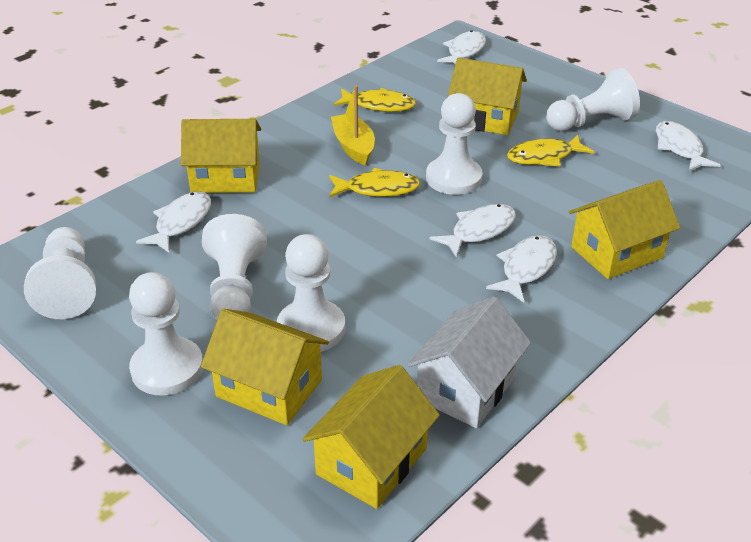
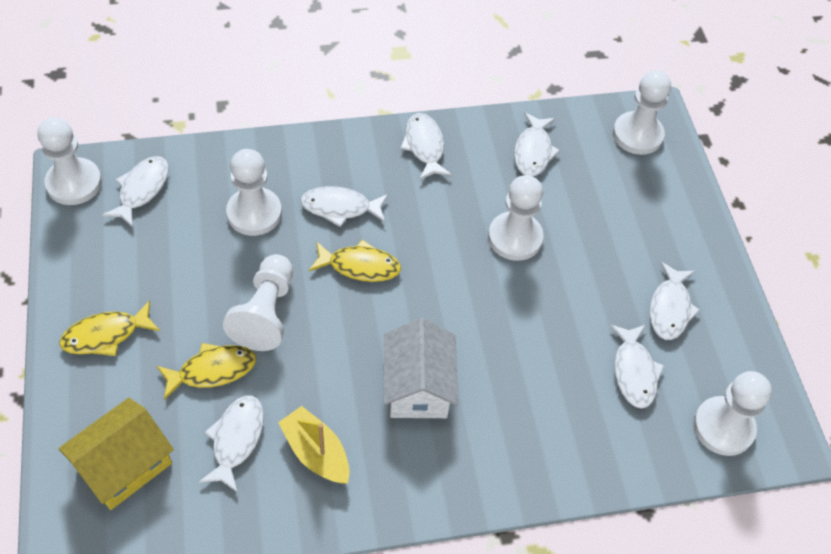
white fish: [136,191,211,253] [430,204,516,258] [437,30,486,64] [486,235,557,303] [656,121,721,171] = 5 -> [102,156,168,227] [199,395,264,492] [300,186,388,227] [400,113,452,180] [514,112,560,176] [609,324,664,408] [650,262,700,340] = 7
yellow house: [181,119,261,193] [201,309,329,425] [302,365,440,509] [447,58,527,135] [569,180,680,279] = 5 -> [58,398,174,510] = 1

